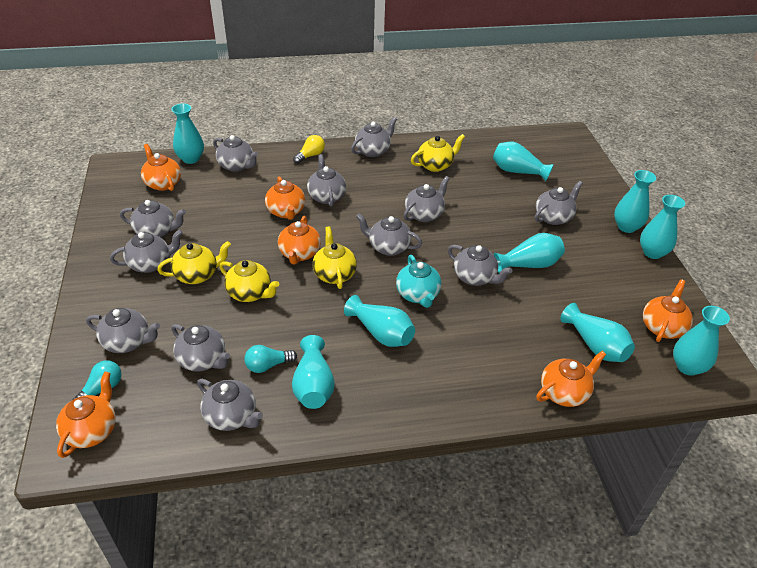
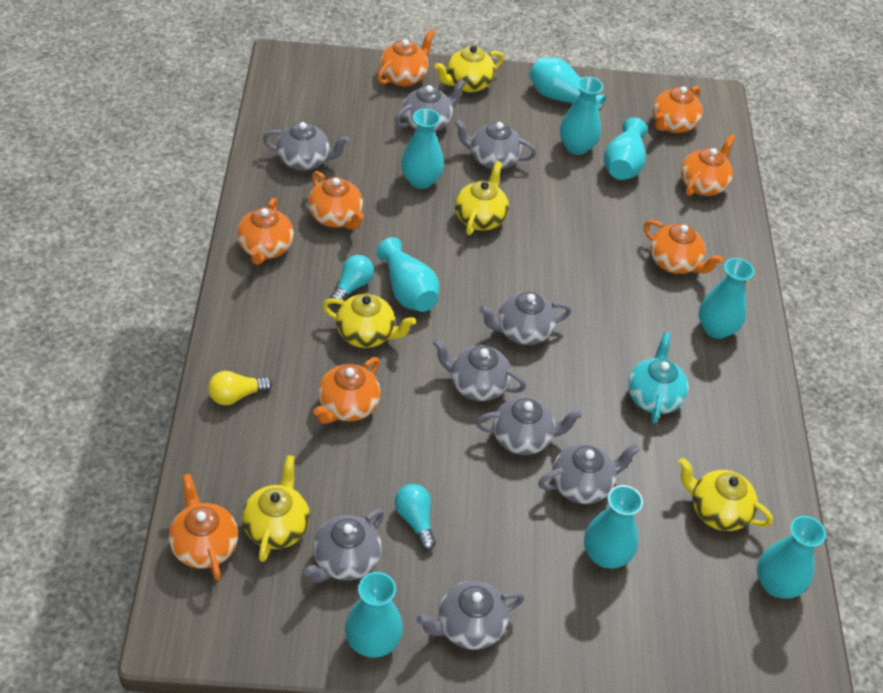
grey teapot: [86,308,160,353] [110,229,183,273] [120,200,186,237] [171,324,230,372] [197,379,263,431] [213,135,258,172] [307,154,346,207] [351,117,397,157] [356,213,422,256] [403,176,450,222] [448,245,512,286] [535,181,583,225] = 12 -> [263,122,349,171] [304,509,384,583] [394,79,466,132] [416,581,524,650] [433,338,526,401] [454,119,536,169] [476,397,582,455] [479,292,571,345] [538,444,640,504] = 9
orange teapot: [56,372,116,458] [141,144,181,191] [265,177,305,220] [278,216,321,265] [536,351,607,407] [643,279,693,342] = 6 -> [169,474,238,581] [237,198,294,265] [308,171,364,230] [313,357,381,424] [377,29,435,86] [644,220,723,274] [653,86,702,133] [681,134,736,196] = 8
yellow teapot: [157,241,231,284] [219,260,279,302] [312,226,357,289] [411,134,465,172] = 4 -> [242,455,310,562] [322,294,416,348] [434,45,504,92] [455,161,509,235] [678,458,773,531] = 5

